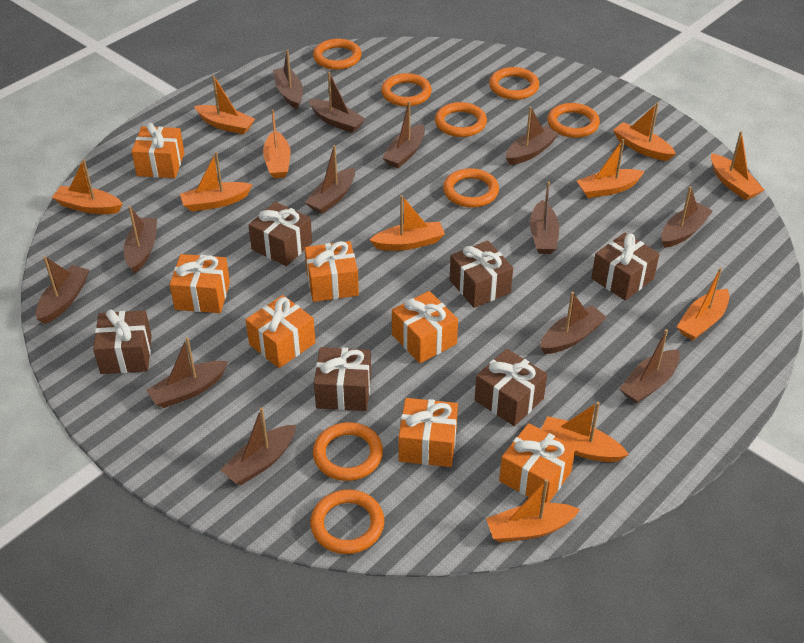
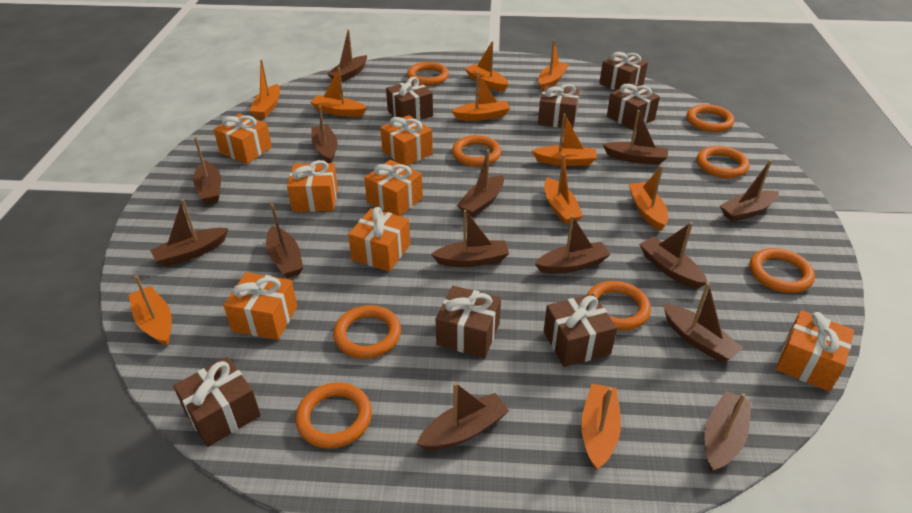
brown boat: [36,256,89,324] [124,206,157,273] [146,337,228,408] [220,408,296,485] [273,50,303,109] [305,145,355,214] [309,72,365,133] [382,101,425,168] [506,107,559,165] [530,181,559,254] [540,292,607,354] [619,329,680,404] [661,186,713,248] = 13 -> [150,199,228,267] [193,137,221,204] [266,204,303,278] [311,106,337,163] [327,30,367,82] [417,382,509,450] [431,210,509,267] [457,150,504,217] [535,215,611,274] [603,110,668,165] [639,222,707,289] [663,282,743,362] [705,391,751,472] [720,160,779,222] = 14
brown gift: [93,309,152,374] [248,202,312,266] [314,347,371,411] [450,240,513,308] [475,349,547,426] [591,232,659,301] = 6 -> [173,357,261,447] [386,77,433,121] [436,286,501,358] [538,84,580,128] [544,294,617,367] [599,52,648,91] [607,83,660,130] = 7
orange boat: [52,159,123,214] [180,152,253,212] [194,75,255,135] [263,110,291,178] [370,195,445,251] [486,479,580,542] [541,402,629,462] [577,139,645,198] [613,103,676,161] [677,268,729,340] [711,131,764,200] = 11 -> [129,275,172,346] [249,60,280,118] [310,68,366,117] [452,72,510,121] [465,41,509,92] [532,114,597,166] [538,40,569,91] [544,154,583,224] [581,384,621,470] [629,166,668,231] = 10

